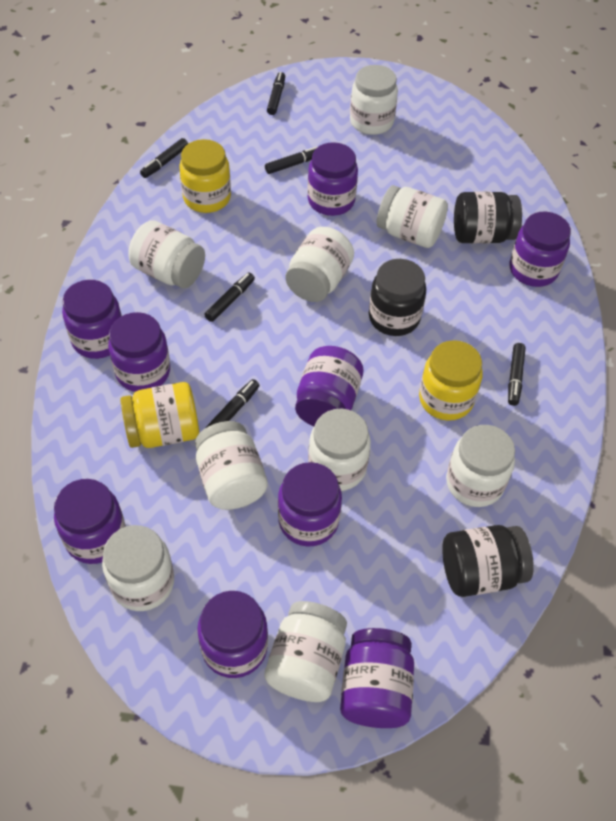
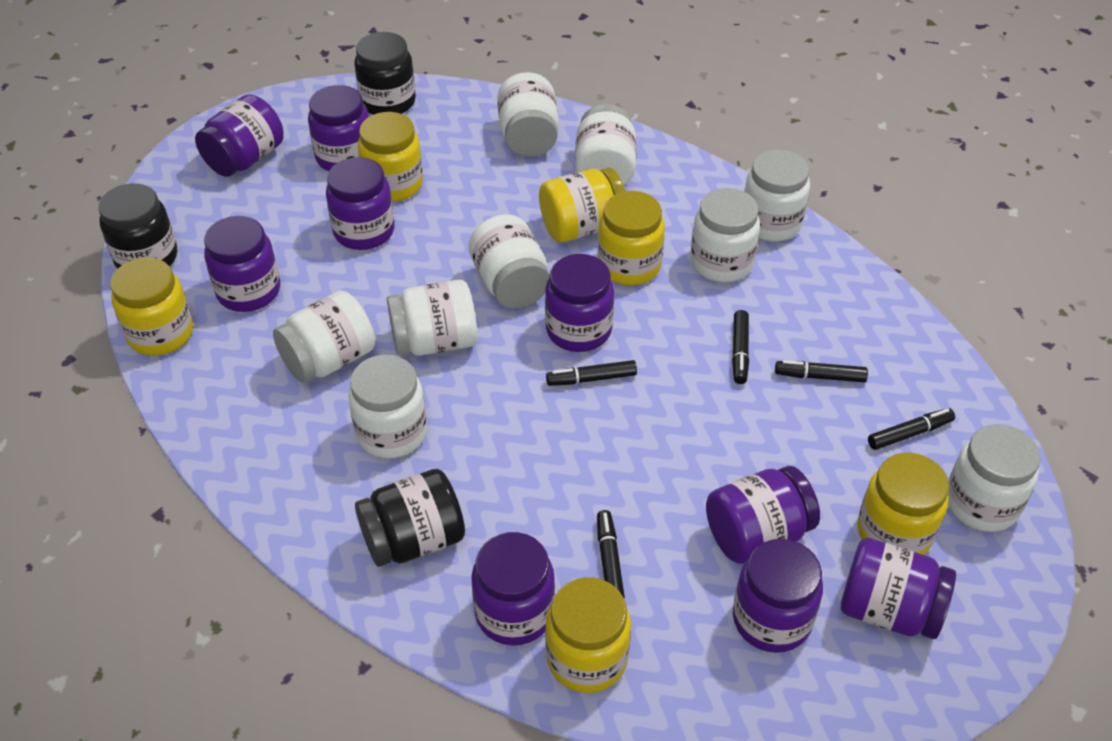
black marker: [140,138,188,178] [204,272,255,322] [206,379,260,428] [265,146,317,174] [267,72,285,115] [508,343,526,406] = 6 -> [546,360,637,386] [597,510,625,599] [732,310,749,384] [775,360,868,382] [868,408,955,450] = 5
yellow jar: [120,382,199,448] [179,139,231,213] [419,340,483,421] = 3 -> [110,257,193,356] [358,112,423,202] [539,168,625,242] [545,577,631,693] [598,191,665,285] [858,453,949,555] = 6

